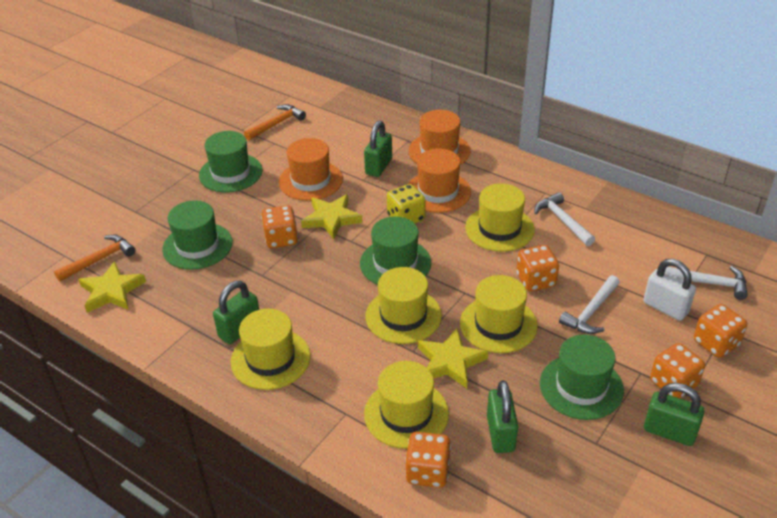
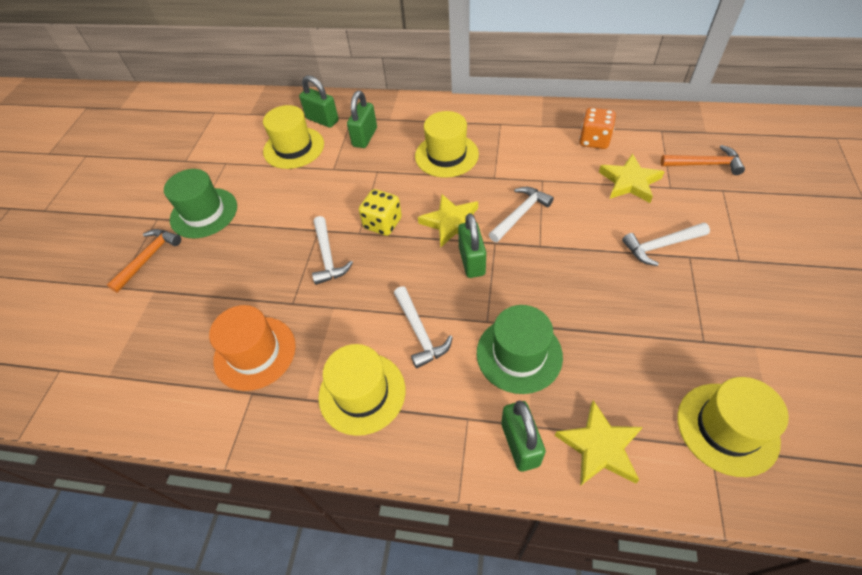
green hat: [162,200,232,270] [199,131,262,193] [360,217,431,285] [540,335,624,420] = 4 -> [164,169,237,238] [477,305,563,394] = 2
orange dice: [261,205,298,248] [405,432,451,488] [517,245,559,291] [650,343,705,398] [694,304,747,358] = 5 -> [579,108,616,149] = 1
orange hat: [279,138,343,201] [408,110,471,165] [408,148,471,213] = 3 -> [209,305,296,391] = 1
white hammer: [535,192,595,246] [559,275,620,334] [665,266,748,300] = 3 -> [312,216,353,285] [394,286,453,369] [489,187,554,242] [622,223,710,266] = 4
white padlock: [643,259,696,321] = 1 -> none = 0
yellow hat: [231,309,310,390] [364,361,449,449] [366,267,442,344] [460,275,537,353] [465,183,535,252] = 5 -> [263,105,324,169] [318,344,405,436] [415,111,479,178] [677,377,789,477] = 4

